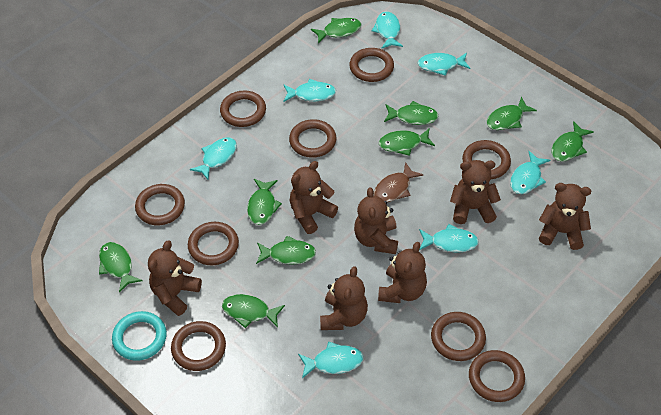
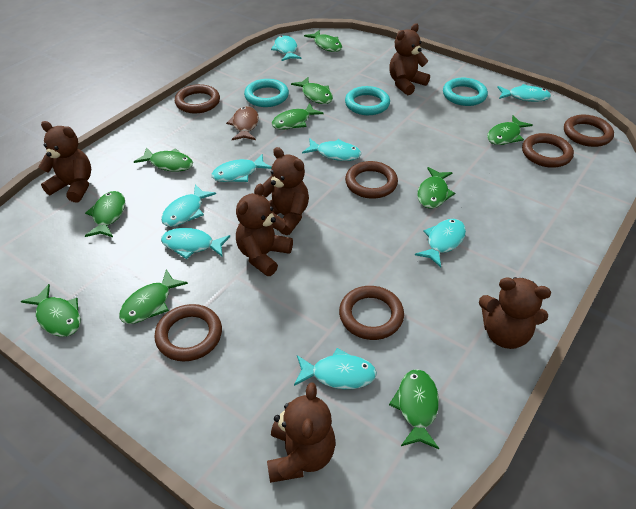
brown ring: [135,184,185,225] [171,321,226,371] [188,222,239,265] [220,91,266,127] [289,119,336,158] [349,48,394,82] [431,312,486,361] [462,140,511,179] [469,350,525,402] = 9 -> [154,304,222,361] [175,84,220,113] [339,286,404,340] [345,161,398,199] [522,133,574,168] [564,115,614,147] = 6
brown teddy bear: [148,240,202,316] [290,161,338,234] [320,266,368,330] [354,187,398,254] [378,242,427,303] [450,160,501,224] [539,183,591,250] = 7 -> [39,121,91,202] [236,184,293,276] [263,147,309,235] [267,382,336,483] [389,23,430,95] [479,277,551,349] = 6
green fish: [99,242,143,293] [222,294,285,328] [247,179,282,225] [256,236,316,265] [311,18,361,44] [379,129,435,156] [384,101,439,125] [487,97,537,130] [551,121,594,161] = 9 -> [21,284,81,337] [85,191,125,237] [119,270,188,324] [134,147,193,172] [272,103,324,130] [291,77,333,104] [304,30,342,52] [389,369,439,449] [417,167,455,209] [487,115,532,145] = 10
turquoise fish: [190,137,237,180] [284,79,336,102] [298,341,364,378] [372,12,403,49] [417,53,470,76] [419,224,479,253] [510,151,550,194] = 7 -> [161,184,216,227] [161,228,230,259] [211,154,272,182] [271,35,301,61] [294,348,377,389] [302,138,361,161] [415,219,466,267] [497,84,551,102] = 8
turquoise ring: [112,311,167,361] = 1 -> [244,79,289,107] [345,86,390,115] [443,78,488,106] = 3

